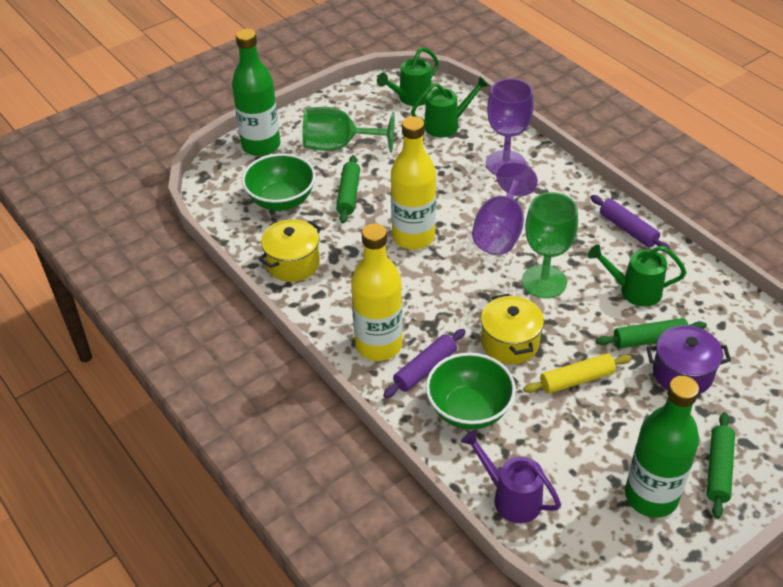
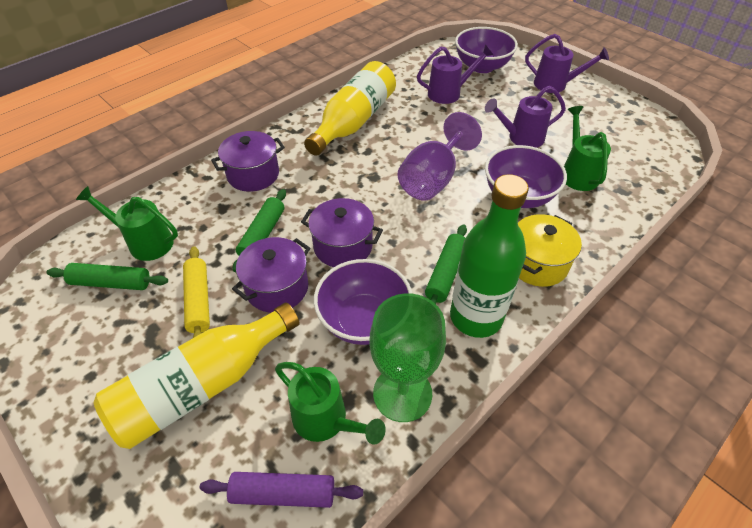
green bottle: [232,29,280,156] [625,376,699,518] = 2 -> [450,174,529,338] = 1
green bowl: [242,153,316,211] [426,352,516,430] = 2 -> none = 0
green goblet: [303,107,395,152] [522,192,578,298] = 2 -> [369,293,446,422] = 1
purple bowl: none = 0 -> [314,259,412,345] [455,27,518,73] [485,145,567,208] = 3
purple goblet: [472,162,538,255] [486,78,534,175] = 2 -> [398,112,482,200] = 1
purple pot: [646,325,731,395] = 1 -> [211,131,285,192] [232,237,310,313] [301,198,383,267] = 3
purple rolling pin: [383,329,466,398] [590,195,671,252] = 2 -> [200,472,363,508] = 1
purple watering can: [461,430,561,523] = 1 -> [417,45,493,104] [485,86,566,148] [525,34,609,93] = 3
yellow pot: [259,219,322,282] [481,294,544,364] = 2 -> [518,214,582,287] = 1

